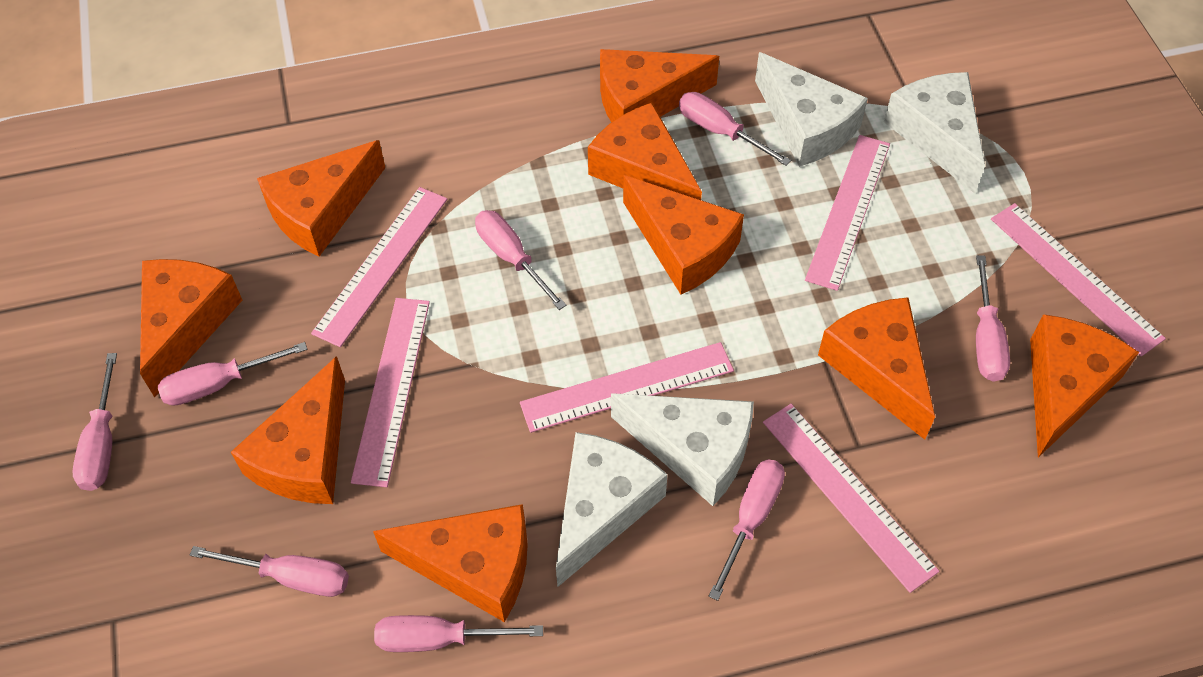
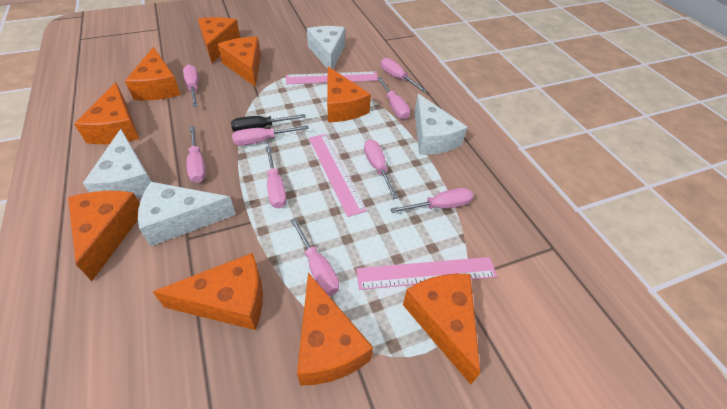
black screwdriver: none = 0 -> [231,114,306,132] = 1
pink ruler: [311,187,447,347] [351,298,430,487] [520,342,734,433] [763,404,939,593] [805,135,890,291] [991,203,1166,357] = 6 -> [286,71,379,84] [309,134,367,217] [356,257,497,290] = 3
pink screwdriver: [73,353,117,491] [158,342,307,406] [190,546,349,597] [374,615,543,652] [475,210,566,310] [679,92,791,166] [709,459,785,601] [976,255,1010,382] = 8 -> [183,64,199,107] [187,126,206,183] [232,125,309,146] [266,146,287,208] [290,218,339,296] [364,139,398,199] [377,77,410,119] [381,58,427,92] [390,188,473,213] = 9

